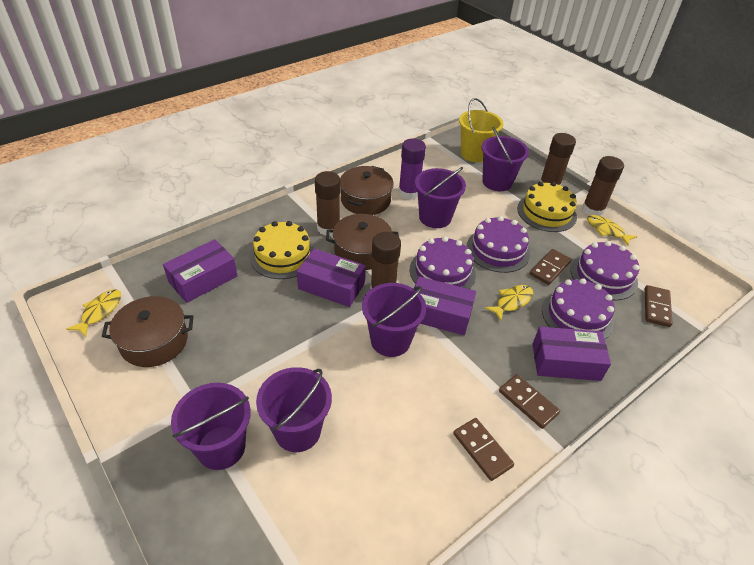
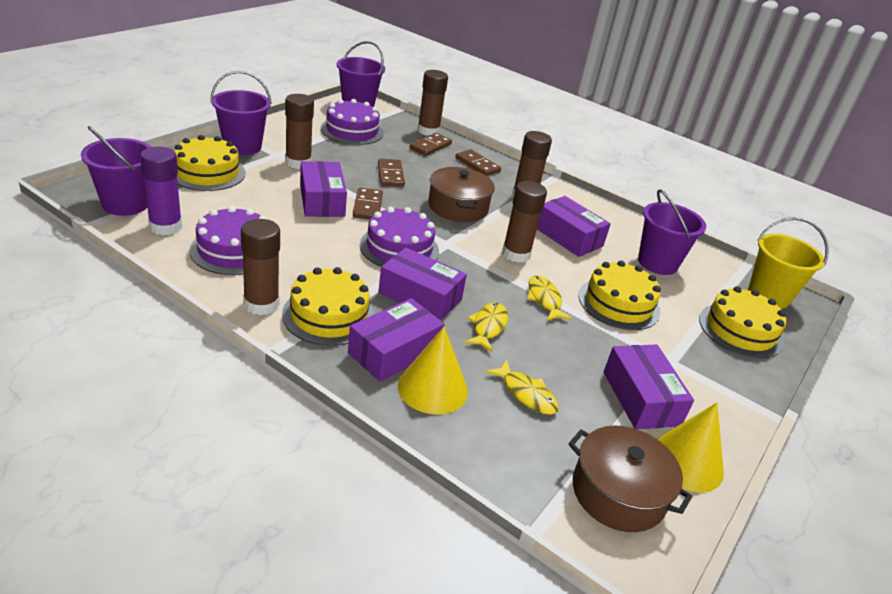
brown glue stick: [315,171,341,236] [370,232,401,289] [540,133,576,186] [582,156,624,216] = 4 -> [241,219,280,315] [285,94,314,169] [417,70,448,136] [502,181,547,263] [512,131,552,198] = 5
brown pot: [102,296,194,367] [326,214,399,270] [340,166,394,215] = 3 -> [428,167,495,222] [568,425,692,532] = 2
purple box: [163,239,237,303] [297,248,366,307] [414,276,476,335] [533,327,611,381] = 4 -> [300,161,347,217] [348,298,445,382] [378,247,467,320] [537,196,611,257] [604,345,694,429] = 5
purple bucket: [171,383,251,470] [256,367,332,452] [362,283,426,357] [415,167,466,228] [482,127,529,191] = 5 -> [81,126,152,216] [210,71,272,155] [337,41,385,107] [638,189,706,275] = 4
purple cake: [409,236,476,289] [466,216,530,273] [542,278,615,339] [571,241,639,301] = 4 -> [189,206,266,275] [321,99,384,145] [360,207,439,267] = 3
yellow cake: [249,221,314,279] [517,182,577,232] = 2 -> [174,135,245,191] [282,267,375,346] [578,260,661,330] [699,286,786,359] = 4
yellow cone: none = 0 -> [398,327,468,415] [657,403,724,493] = 2

